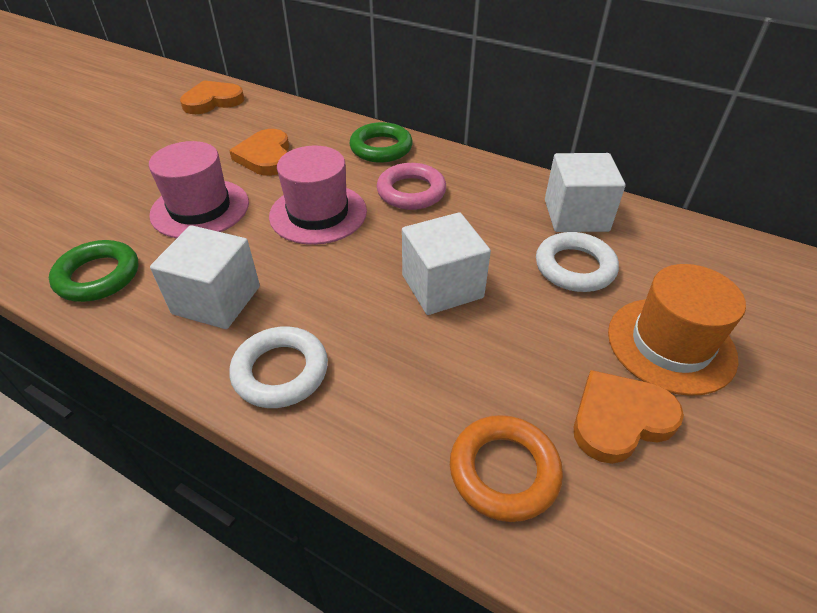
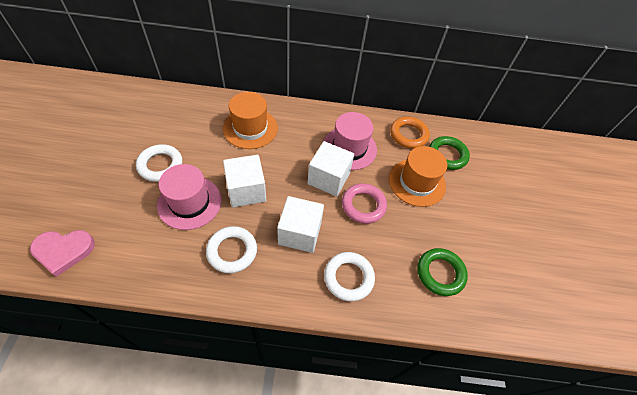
orange hat: [608,264,746,396] = 1 -> [223,92,278,149] [389,146,447,207] = 2
orange heart: [180,80,245,114] [229,129,289,176] [574,370,684,464] = 3 -> none = 0
pink heart: none = 0 -> [30,230,95,277] = 1
white ring: [230,326,328,408] [536,232,619,292] = 2 -> [136,144,182,182] [206,226,257,273] [324,252,375,301] = 3

